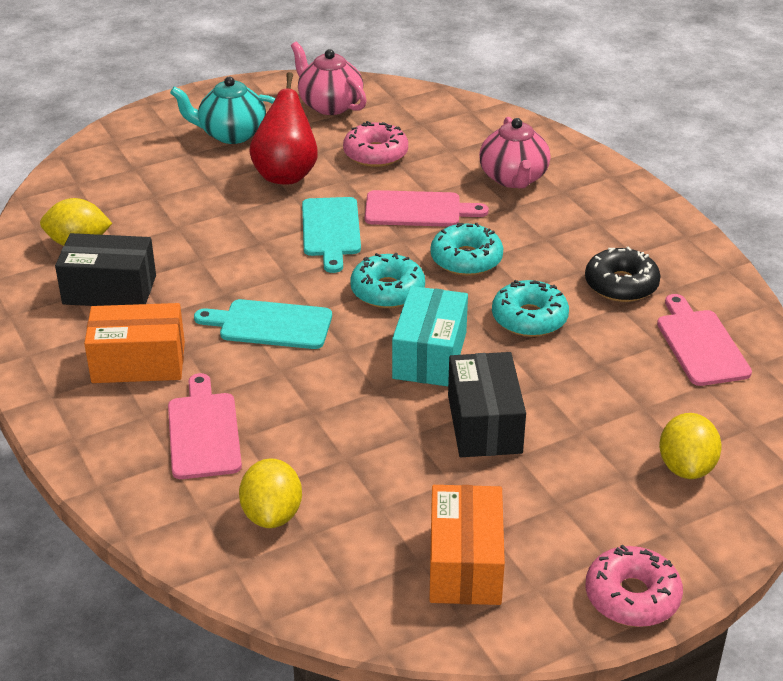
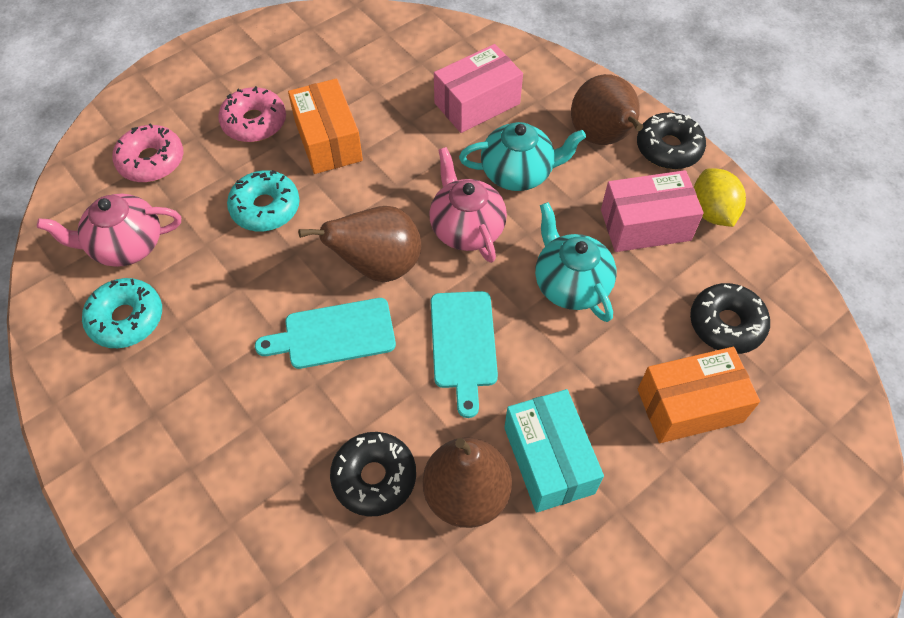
black box: [55,233,156,306] [448,352,526,457] = 2 -> none = 0
black donut: [585,246,661,302] = 1 -> [330,432,416,517] [637,113,706,169] [690,283,770,354] = 3
brown pear: none = 0 -> [298,206,421,282] [423,437,512,528] [571,74,643,145] = 3
pink box: none = 0 -> [434,44,523,133] [601,170,704,252] = 2
pink cutting board: [168,373,242,479] [365,190,489,227] [657,294,752,386] = 3 -> none = 0
red pear: [249,72,318,185] = 1 -> none = 0
turquoise donut: [350,253,425,308] [430,223,503,276] [492,280,569,337] = 3 -> [82,278,162,348] [227,170,300,231] = 2
turquoise teapot: [170,76,276,144] = 1 -> [459,122,586,191] [535,202,617,322] = 2
yellow lemon: [40,198,112,246] [239,458,302,528] [659,413,722,479] = 3 -> [694,168,746,227] = 1

